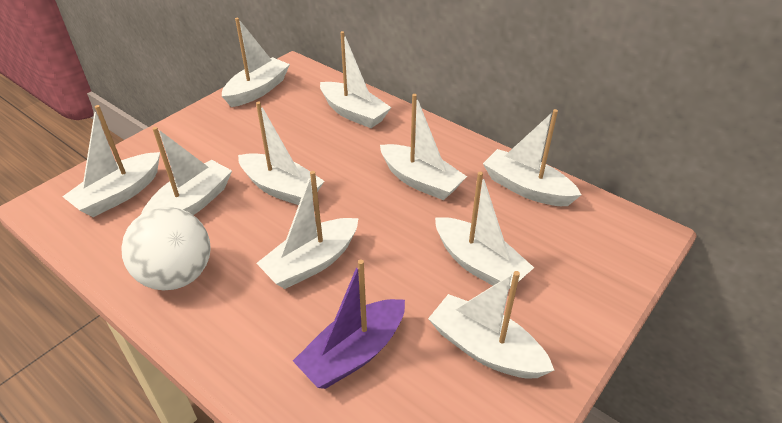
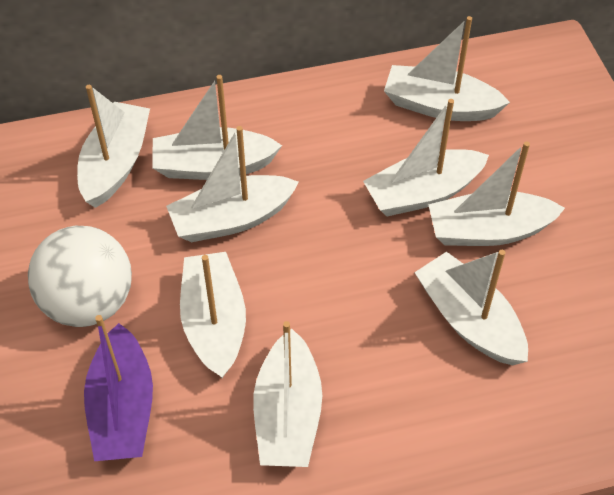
white boat: [62,105,160,217] [141,127,232,215] [222,18,290,107] [238,102,324,205] [256,171,359,289] [320,31,391,128] [380,94,467,200] [428,271,554,378] [435,172,534,289] [483,109,582,206] = 10 -> [77,85,150,208] [152,75,282,180] [166,126,299,242] [180,252,246,378] [253,321,322,467] [363,99,489,216] [384,16,510,121] [414,250,528,366] [428,142,565,246] = 9

